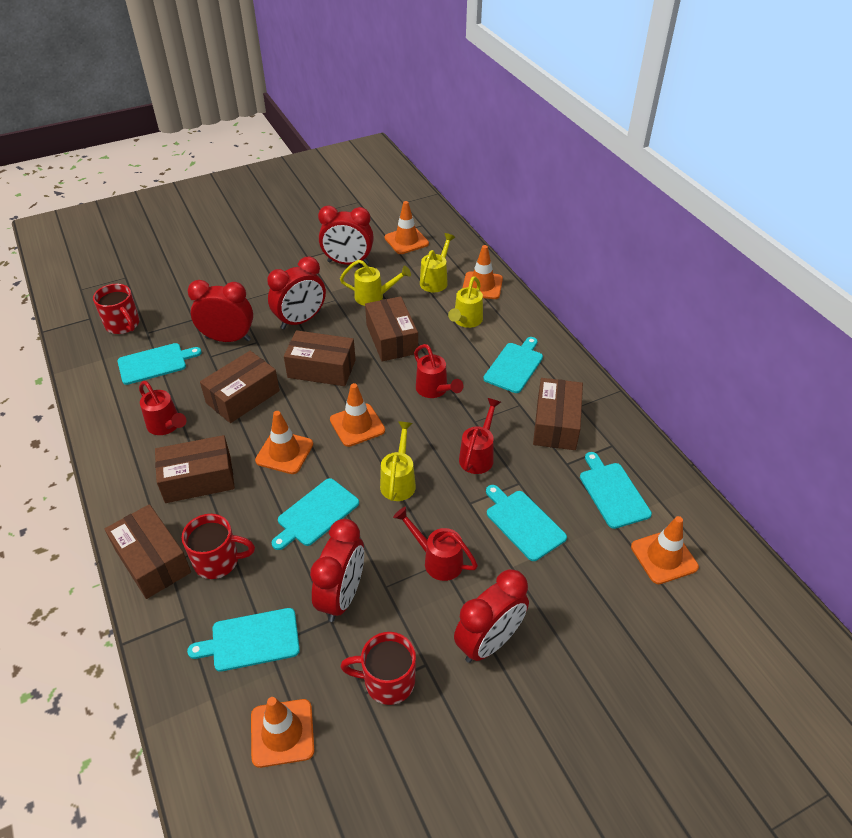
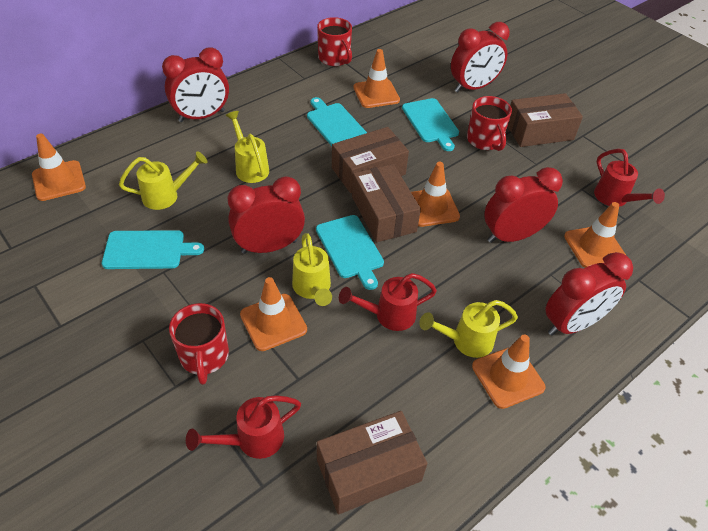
brown box: [105,504,191,599] [155,435,235,503] [200,351,280,423] [284,330,356,386] [365,296,418,361] [533,378,583,450] = 6 -> [317,411,428,514] [332,127,409,193] [352,164,421,242] [507,93,583,147] = 4
red watering can: [139,381,187,435] [393,507,478,581] [414,344,463,398] [459,398,501,474] = 4 -> [186,395,301,459] [339,273,437,331] [594,149,665,207] = 3
turquoise cutting board: [118,343,202,385] [187,608,300,672] [271,478,359,550] [483,337,543,393] [486,485,567,561] [580,452,652,529] = 6 -> [102,230,204,269] [307,97,367,146] [316,215,384,290] [402,98,459,151] = 4

